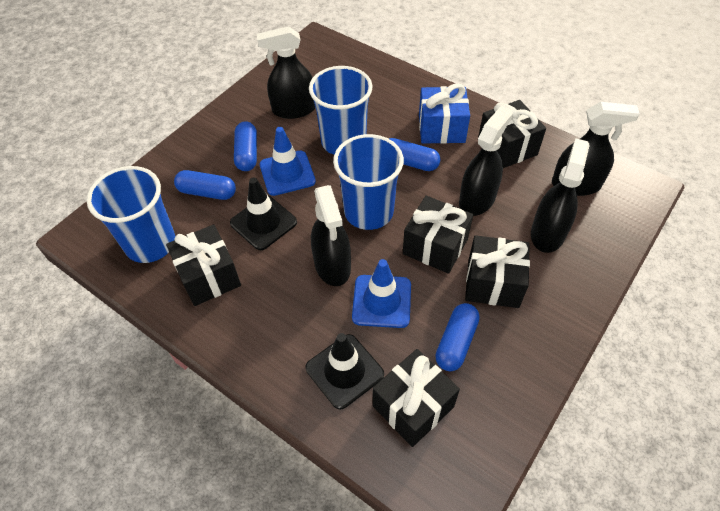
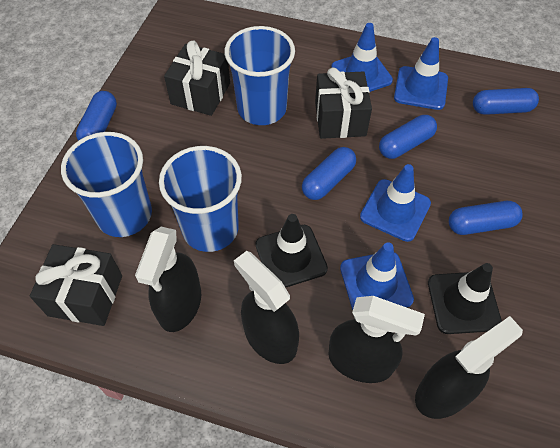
black gift: [166,224,241,306] [373,349,460,447] [403,196,473,274] [465,235,530,308] [478,100,546,168] = 5 -> [30,244,122,326] [164,40,230,116] [315,67,372,139] = 3
black spray bottle: [257,26,315,119] [311,185,351,286] [459,106,513,216] [531,138,590,253] [552,102,640,196] = 5 -> [135,227,201,332] [234,251,299,364] [328,296,425,383] [415,316,523,419] = 4
blue capsule: [174,170,236,200] [234,122,257,171] [389,138,441,171] [435,303,480,371] = 4 -> [76,91,117,141] [302,147,356,200] [379,115,437,159] [449,201,523,235] [473,88,539,115] = 5
blue gift: [419,84,470,144] = 1 -> none = 0
blue traffic cone: [259,127,316,196] [352,259,411,328] = 2 -> [331,23,393,92] [340,243,414,310] [360,164,431,242] [394,37,448,110] = 4

